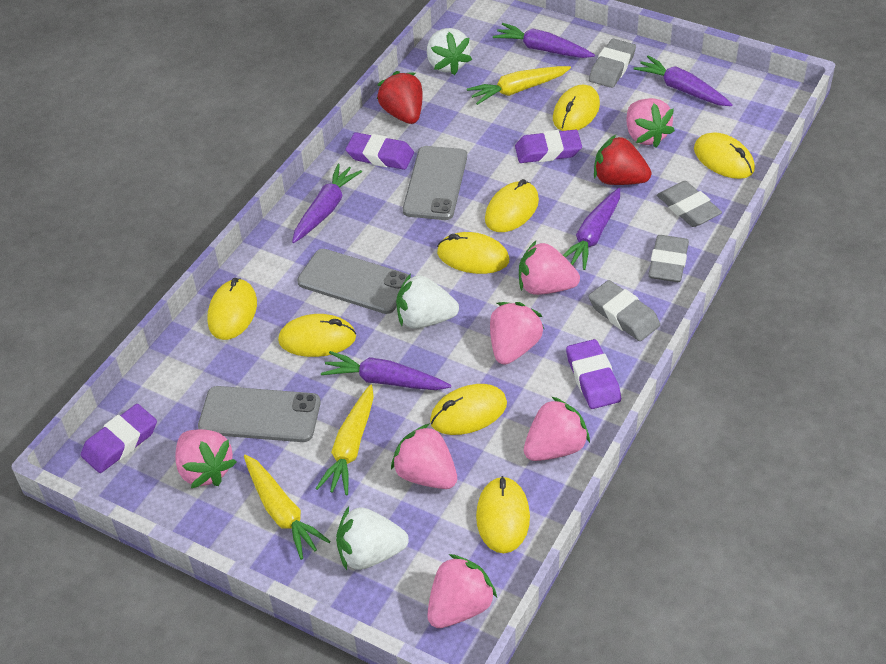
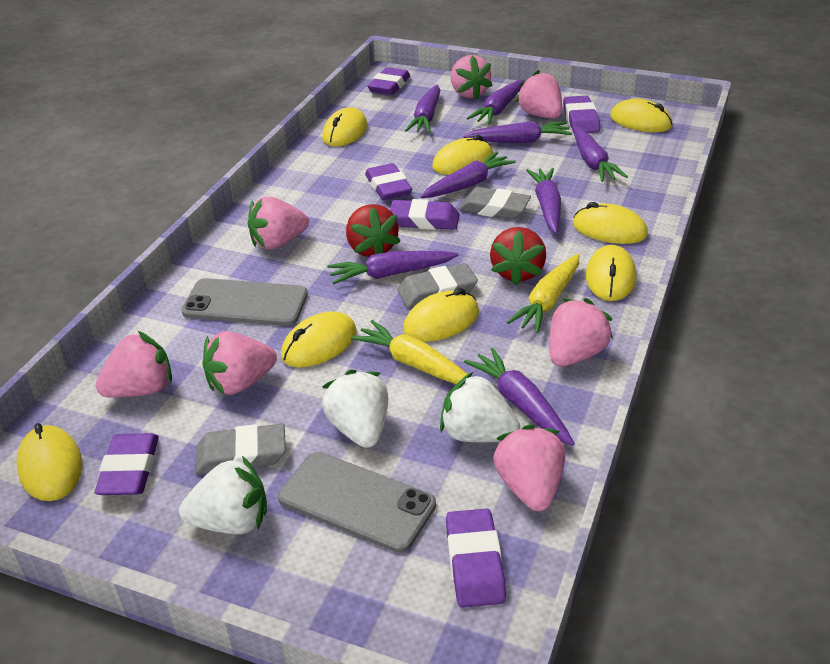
grey eraser: [588,280,660,341] [589,39,636,88] [648,235,689,282] [657,181,722,227] = 4 -> [195,424,286,474] [397,263,478,308] [459,187,531,219] = 3
grey phone: [198,386,321,442] [297,249,411,314] [403,146,467,220] = 3 -> [181,278,308,326] [278,452,436,553] = 2
purple carrot: [292,164,362,243] [321,351,451,390] [493,23,595,58] [563,188,620,270] [634,56,733,106] = 5 -> [327,251,458,285] [405,85,440,133] [420,152,516,198] [463,121,572,143] [464,348,575,446] [467,79,524,124] [526,168,561,234] [572,125,628,182] = 8
purple eraser: [81,404,157,473] [346,132,414,170] [515,129,582,163] [566,339,621,409] = 4 -> [95,433,159,495] [365,163,412,200] [367,67,410,95] [390,199,460,230] [446,508,506,608] [563,96,600,133] = 6
yellow carrot: [244,455,330,560] [315,385,374,495] [467,66,571,105] = 3 -> [351,320,467,384] [507,254,579,333] = 2

